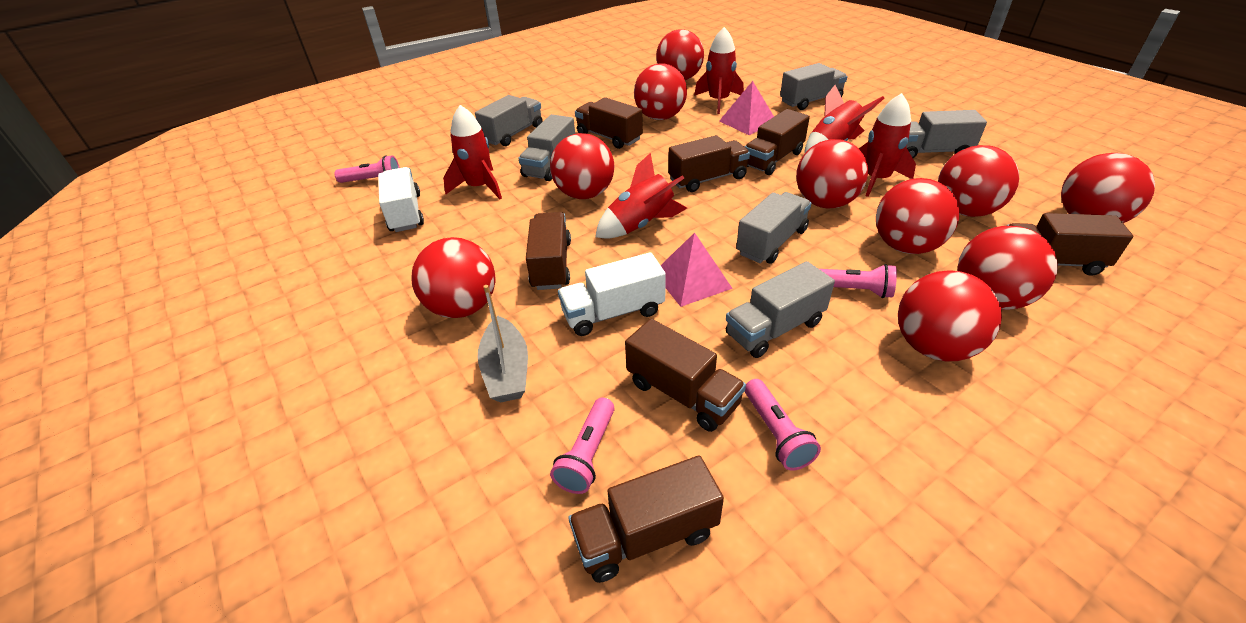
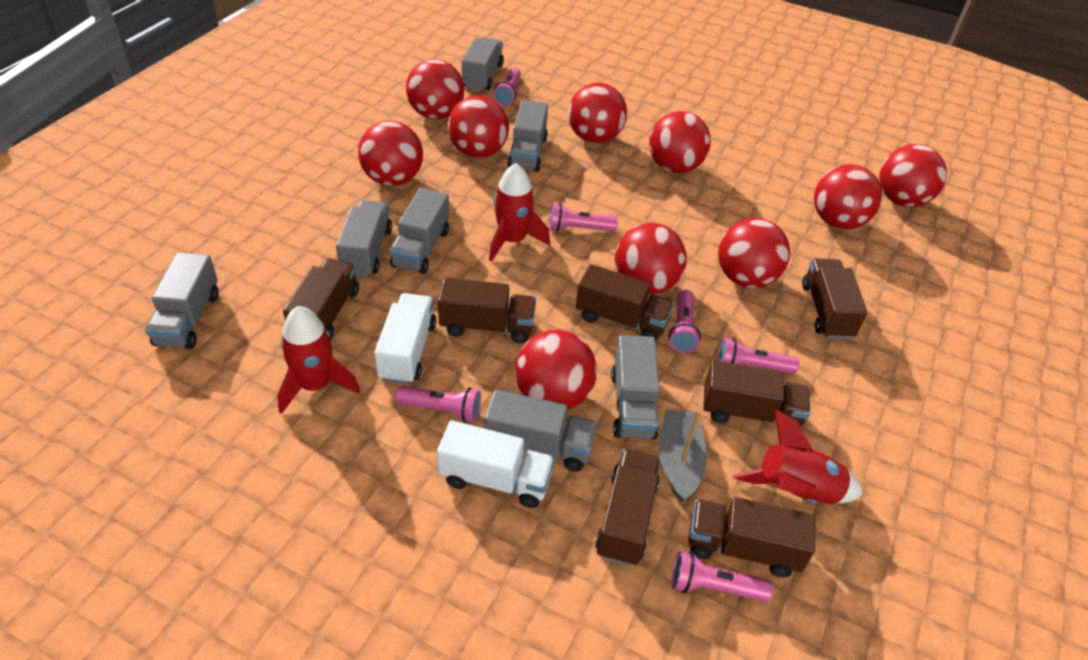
grey truck: [475,95,543,146] [518,114,575,181] [726,261,835,358] [736,192,811,264] [780,63,847,110] [906,110,987,158] = 6 -> [145,252,219,349] [336,200,392,277] [389,188,449,274] [462,37,504,91] [485,390,597,472] [508,100,548,172] [611,335,660,440] = 7
pink flashlight: [335,155,400,183] [550,398,615,494] [745,379,821,471] [820,264,897,298] = 4 -> [395,386,481,423] [493,68,521,106] [549,203,618,231] [668,289,701,353] [672,551,773,602] [718,337,799,373] = 6
pink pyramid: [661,233,733,307] [719,81,774,135] = 2 -> none = 0
red rocket: [443,105,502,199] [595,152,687,239] [694,27,744,114] [805,85,884,153] [859,93,916,197] = 5 -> [277,306,360,414] [489,163,550,261] [733,410,863,504] = 3

